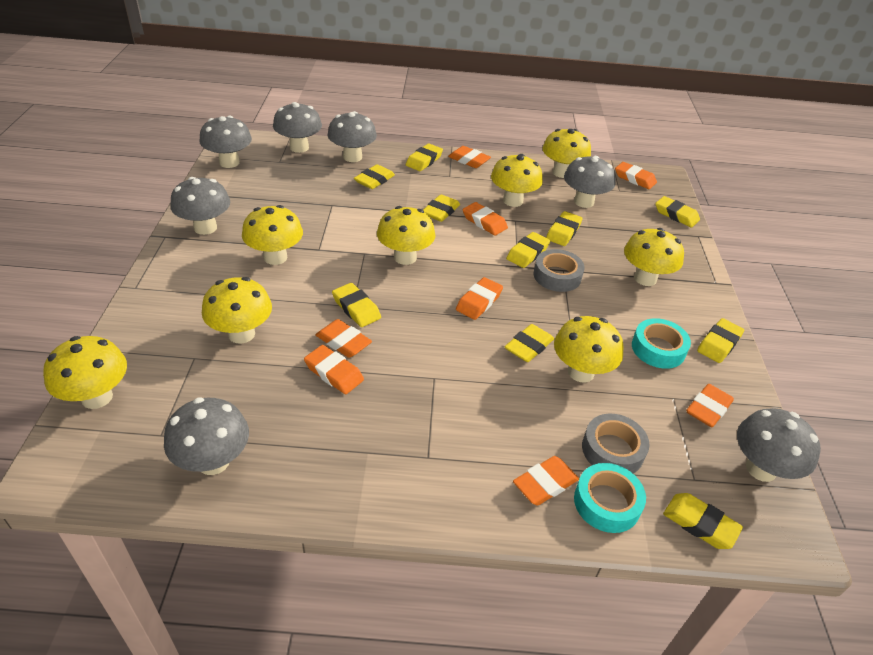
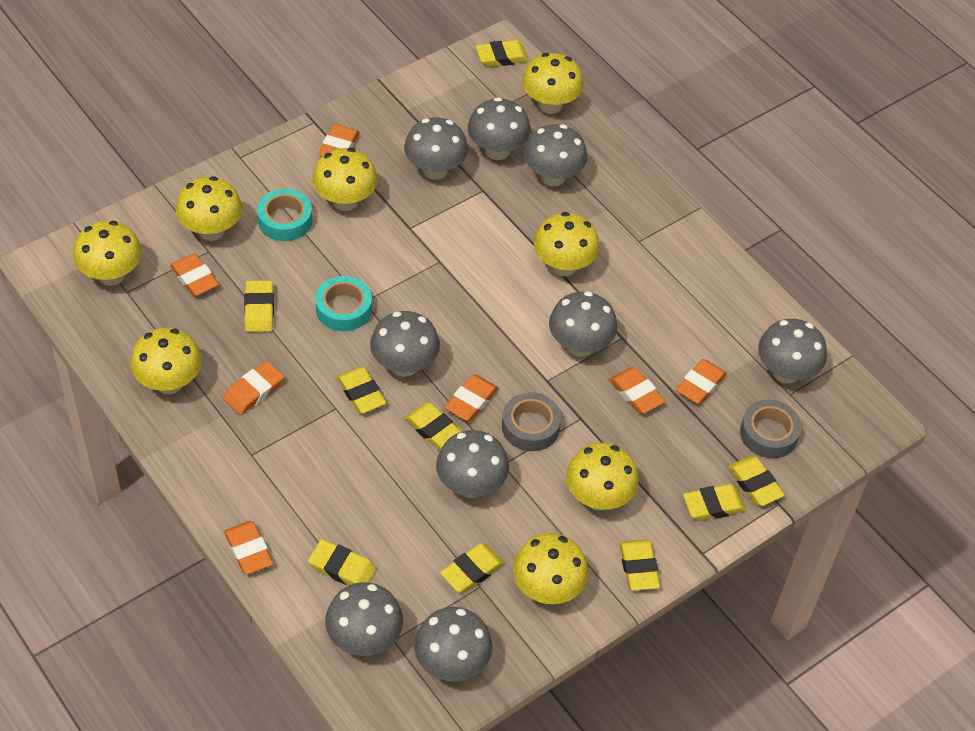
grey mushroom: [164,398,249,475] [170,177,230,235] [199,116,252,168] [273,102,322,153] [328,111,377,162] [564,156,616,208] [737,408,821,482] = 7 -> [325,582,403,656] [370,311,440,377] [404,117,468,180] [414,607,492,682] [436,430,509,498] [468,97,531,160] [524,124,587,186] [549,291,617,357] [758,319,827,384] = 9
orange eraser: [304,345,364,394] [315,319,372,358] [448,146,491,168] [456,277,503,320] [463,202,508,236] [513,456,579,505] [615,162,657,189] [686,384,734,427] = 8 -> [170,253,219,297] [223,361,284,415] [224,521,273,575] [318,124,360,157] [445,375,498,421] [609,367,665,413] [676,359,727,404] = 7
yellow eraser: [332,283,381,327] [354,164,395,189] [406,143,443,171] [423,194,460,222] [505,324,554,362] [506,232,550,268] [546,211,583,246] [655,196,700,227] [663,493,743,549] [697,318,744,363] = 10 -> [244,280,274,332] [308,539,376,585] [337,367,386,414] [405,402,462,449] [440,543,505,593] [476,40,529,67] [620,539,660,591] [683,484,747,521] [728,456,785,506] = 9

